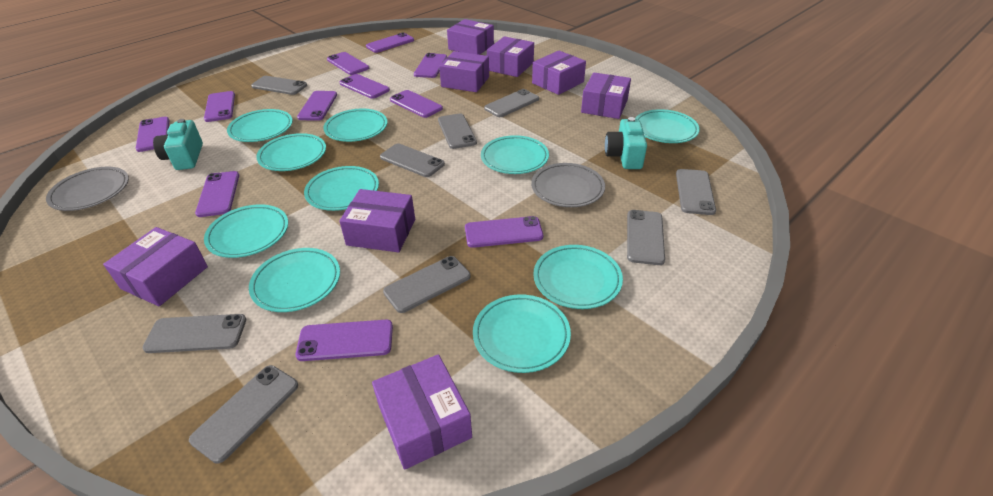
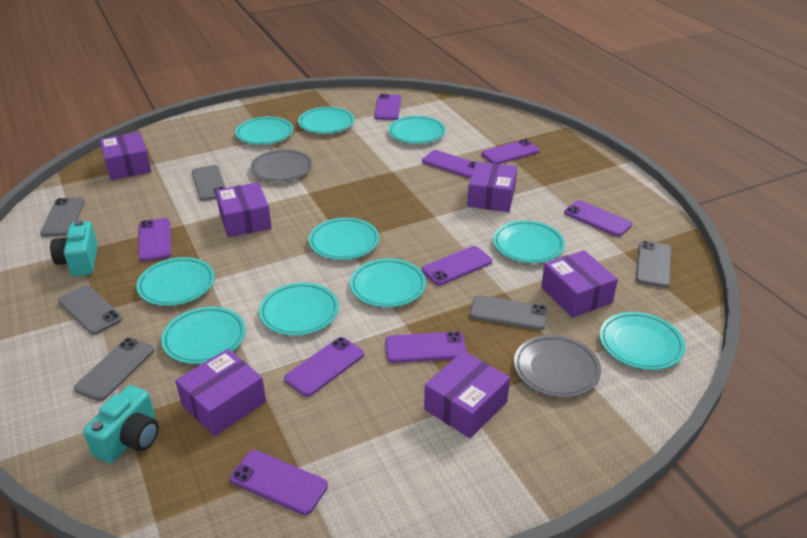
grey phone: [143,314,246,353] [189,365,298,463] [251,76,307,95] [380,144,445,177] [383,256,470,313] [438,114,477,149] [484,89,539,117] [627,210,665,265] [676,169,716,215] = 9 -> [40,197,85,237] [58,285,123,335] [74,338,154,401] [192,165,226,201] [470,295,548,330] [636,241,671,288] = 6
purple box: [103,227,208,306] [339,189,415,252] [372,354,472,470] [439,51,489,92] [447,19,494,55] [487,36,534,77] [532,51,586,95] [581,73,631,119] = 8 -> [100,132,151,180] [175,349,266,436] [216,182,272,237] [424,351,510,438] [467,162,517,212] [541,250,618,318] = 6
purple phone: [136,117,170,152] [195,171,239,217] [204,91,235,122] [295,320,393,361] [297,91,337,121] [327,52,369,75] [340,74,390,99] [366,33,414,53] [390,90,443,118] [414,53,447,78] [465,216,543,248] = 11 -> [139,218,171,261] [230,450,328,515] [284,337,364,397] [374,94,401,120] [385,332,467,363] [422,150,476,178] [422,246,492,285] [481,139,540,164] [564,200,632,237] = 9

